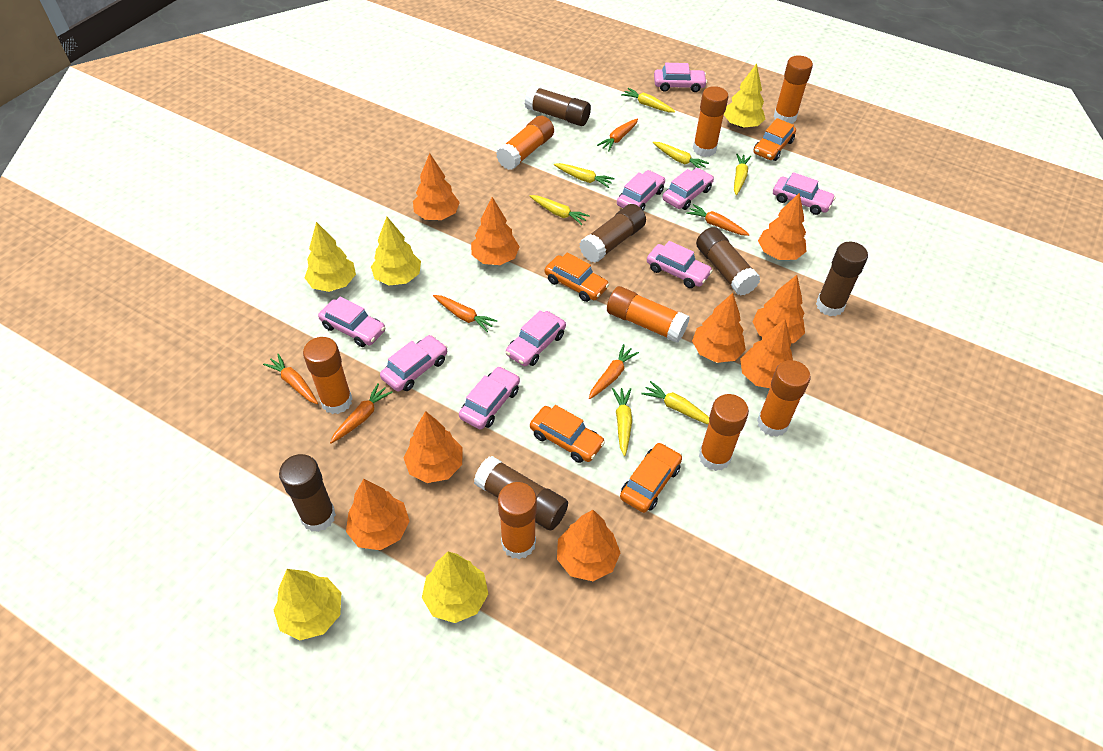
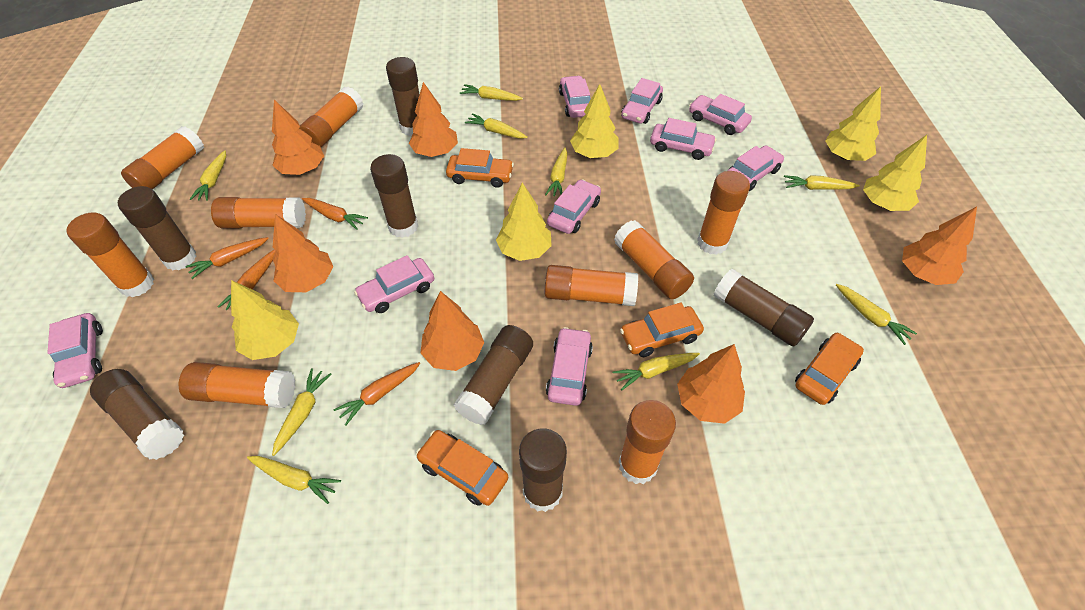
brown glue stick: [279,454,336,532] [474,456,568,530] [525,85,591,126] [579,204,646,263] [696,227,761,296] [816,242,868,316] = 6 -> [90,369,184,460] [118,186,196,271] [370,154,418,238] [386,57,420,136] [454,325,533,425] [519,428,567,512] [714,269,814,346] = 7
orange carrot: [263,354,318,404] [330,383,393,444] [433,295,497,332] [589,344,639,399] [597,118,638,151] [686,204,750,236] = 6 -> [186,237,269,279] [217,249,276,310] [302,198,368,230] [334,362,420,425] = 4
orange glue stick: [303,337,352,414] [496,116,554,170] [498,482,537,559] [607,286,690,343] [693,86,729,157] [699,394,749,471] [757,360,811,437] [773,55,813,123] = 8 -> [66,212,154,298] [121,126,204,189] [179,362,295,408] [211,197,306,228] [300,87,363,147] [545,265,638,306] [614,220,694,299] [619,400,676,484] [697,171,750,255] = 9
orange tree: [346,479,409,550] [404,411,463,483] [413,153,460,220] [471,197,520,265] [557,510,621,581] [692,293,746,363] [740,319,793,388] [752,275,805,343] [758,193,806,260] = 9 -> [272,100,324,175] [272,214,333,292] [409,82,458,157] [421,291,484,371] [677,344,745,424] [902,207,977,285] = 6
yellow carrot: [530,195,590,225] [554,163,615,188] [612,388,632,456] [621,88,676,112] [641,381,709,424] [653,142,709,168] [734,154,751,195] = 7 -> [190,150,226,201] [247,456,341,504] [272,368,331,456] [460,84,523,101] [465,113,528,139] [545,148,568,196] [612,353,700,390] [784,175,860,190] [836,284,917,345] = 9

